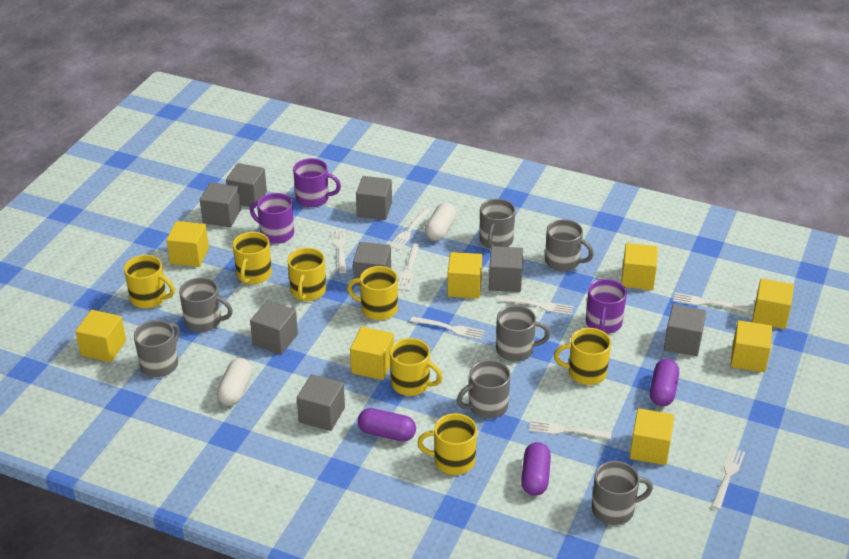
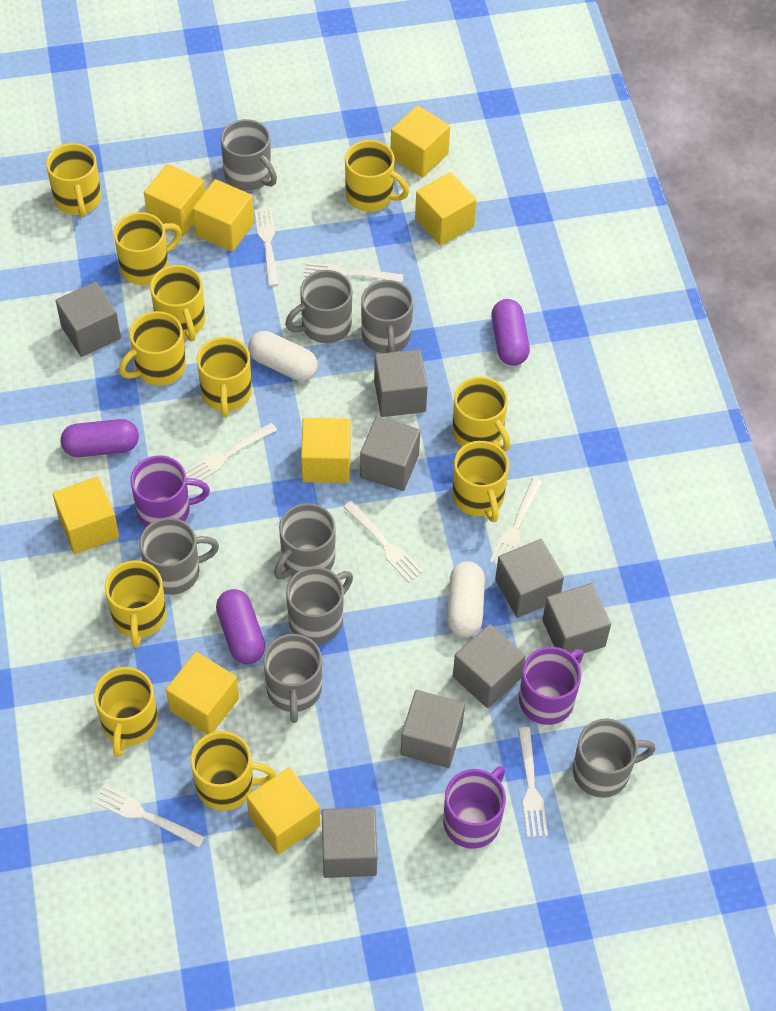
grey mug: [134,320,180,377] [179,277,233,332] [457,360,511,419] [479,199,516,249] [496,305,550,361] [545,219,594,271] [592,461,653,525] = 7 -> [139,518,219,595] [221,119,277,191] [263,634,322,723] [274,503,336,579] [285,270,352,343] [286,567,353,644] [361,280,413,353] [573,718,655,798] = 8
white fork: [332,229,347,273] [390,209,430,250] [398,244,420,291] [410,316,485,340] [499,296,573,315] [529,420,611,439] [673,293,748,312] [711,448,745,510] = 8 -> [94,785,205,847] [185,423,277,486] [255,208,279,287] [303,262,403,283] [344,501,424,583] [490,478,543,565] [518,727,548,837] = 7
yellow mug: [124,255,175,308] [233,232,272,284] [287,248,326,301] [347,266,398,320] [390,338,443,396] [417,413,477,475] [554,328,611,385] = 7 -> [46,143,101,218] [94,667,158,757] [105,560,167,648] [113,212,182,285] [119,311,186,386] [150,265,205,341] [191,731,276,811] [197,337,252,417] [345,140,409,212] [452,377,510,451] [452,441,509,522] = 11

